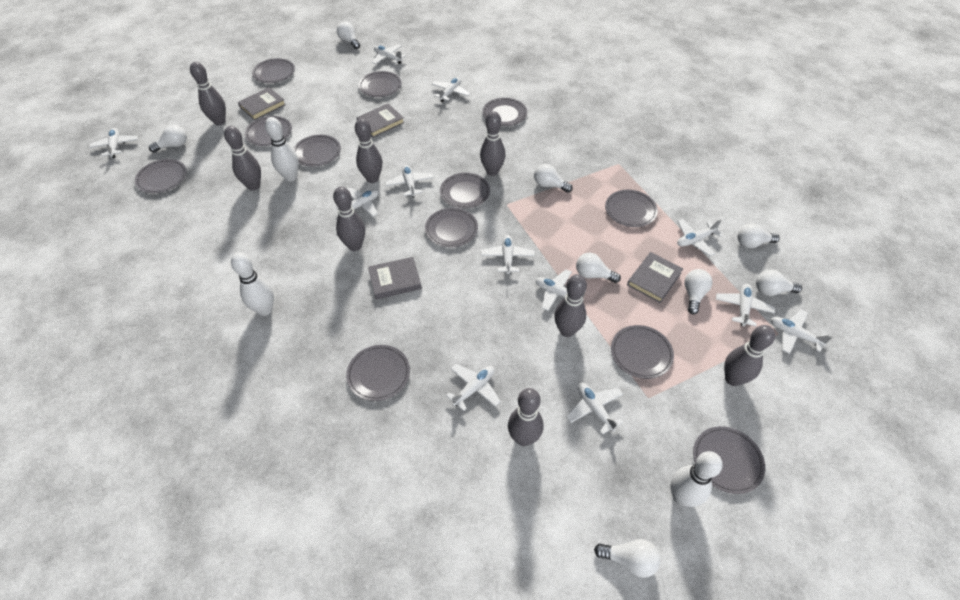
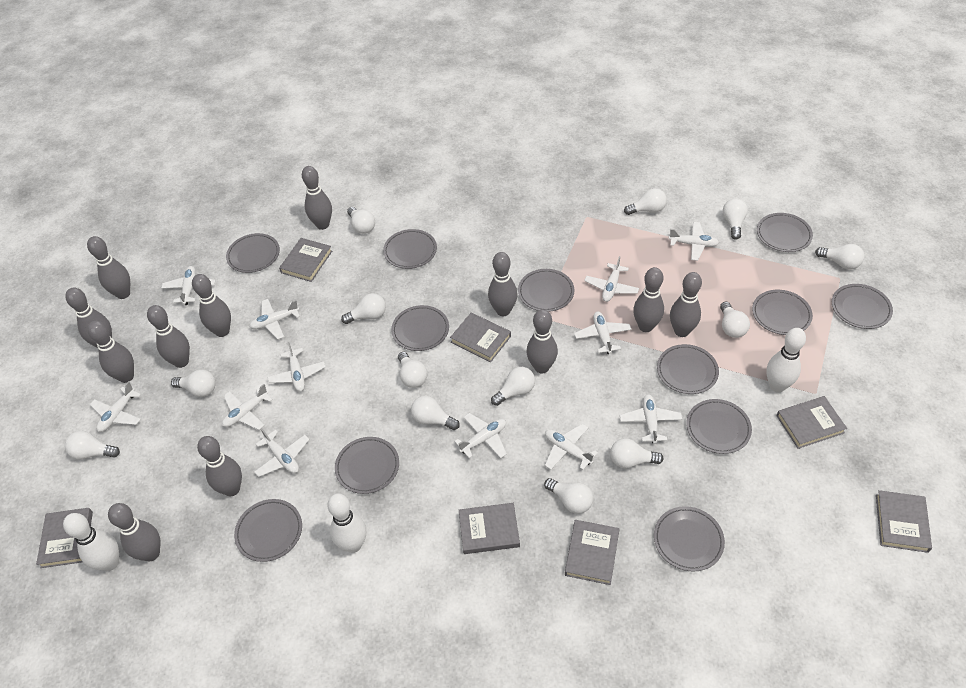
grey book: [238,87,286,120] [357,104,404,137] [368,257,422,299] [627,252,683,303] = 4 -> [36,508,93,568] [279,238,332,282] [450,313,511,362] [459,503,520,554] [565,520,620,585] [776,396,847,449] [876,490,932,553] = 7
grey bowling pin: [190,62,226,125] [224,126,261,190] [333,187,365,251] [355,118,382,183] [480,111,506,176] [508,388,543,446] [554,274,587,337] [724,325,775,386] = 8 -> [65,288,112,348] [87,236,130,299] [87,321,134,383] [108,503,160,561] [147,305,190,368] [192,274,231,337] [197,436,242,496] [302,166,332,230] [488,252,518,316] [526,309,558,373] [633,267,664,332] [670,272,702,337] = 12
white light bulb: [149,125,187,152] [337,21,360,49] [534,164,573,193] [576,253,621,283] [594,539,660,578] [684,269,713,314] [737,223,780,248] [756,269,802,296] = 8 -> [65,431,120,460] [171,369,216,397] [341,293,386,324] [347,207,375,234] [398,352,427,388] [411,396,460,430] [491,367,535,406] [544,478,593,514] [610,438,663,469] [624,188,667,215] [720,302,750,338] [723,198,748,240] [815,244,864,270] = 13

